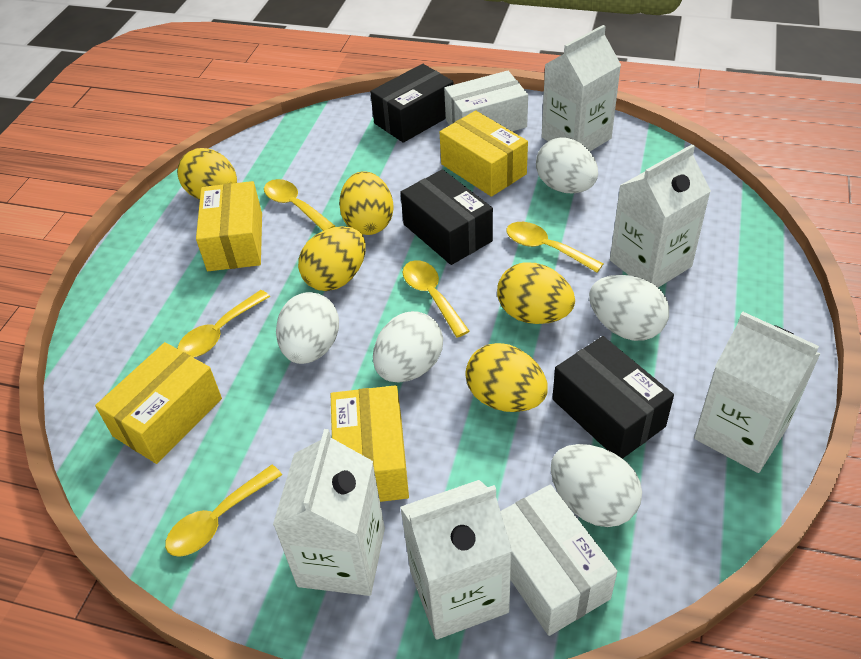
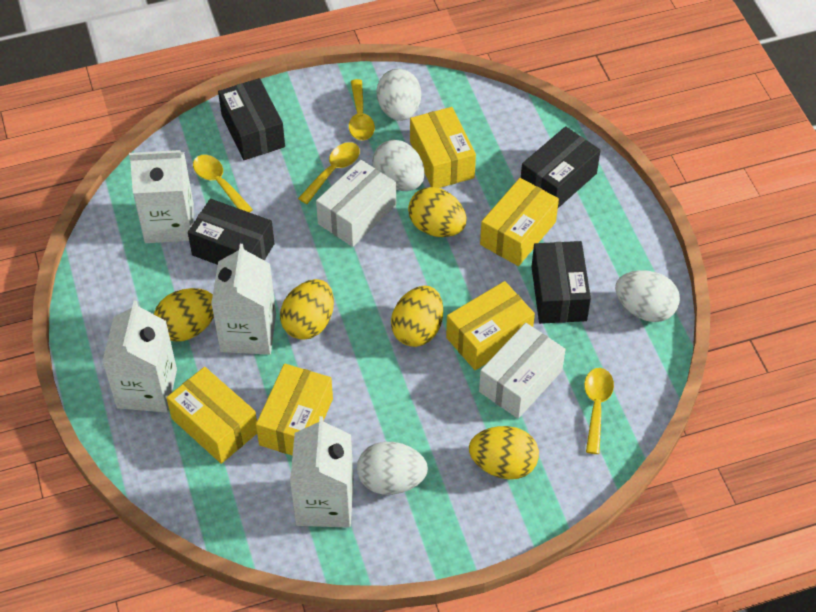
black box: [370,64,454,143] [400,169,493,265] [552,336,674,459] = 3 -> [188,199,275,265] [218,78,285,160] [521,126,601,208] [531,241,591,324] = 4
white carton: [273,429,385,596] [400,480,512,640] [541,25,621,151] [610,144,711,288] [694,312,820,473] = 5 -> [102,301,177,413] [129,150,194,243] [211,244,276,355] [290,416,354,528] = 4
white egg: [276,292,339,364] [373,311,443,382] [536,138,598,193] [551,444,642,527] [589,275,669,341] = 5 -> [357,442,428,495] [372,140,425,191] [377,69,421,121] [615,270,680,322] = 4
yellow box: [95,342,222,464] [196,181,262,271] [331,385,409,502] [440,111,528,197] = 4 -> [166,367,257,464] [256,364,333,456] [410,107,476,188] [446,281,535,370] [480,178,559,266] = 5
yellow spoon: [165,465,282,557] [177,290,270,358] [264,179,335,231] [403,260,470,338] [506,222,603,273] = 5 -> [193,155,253,213] [298,142,360,204] [349,79,375,140] [584,368,614,454] = 4

